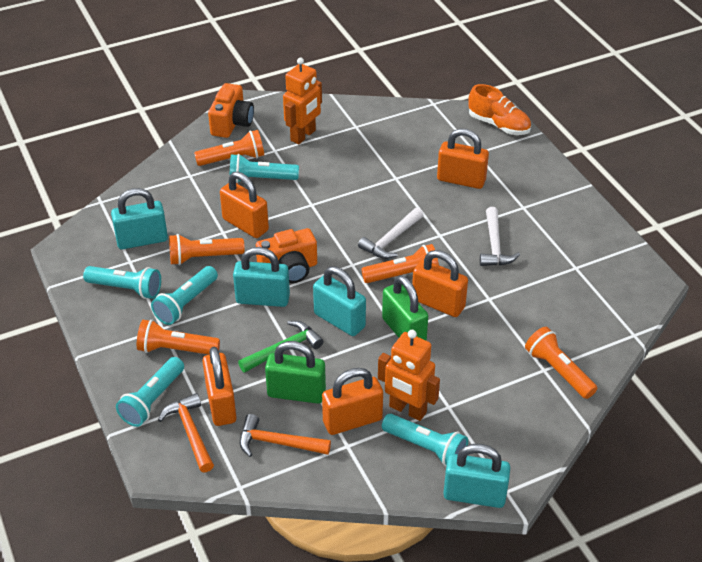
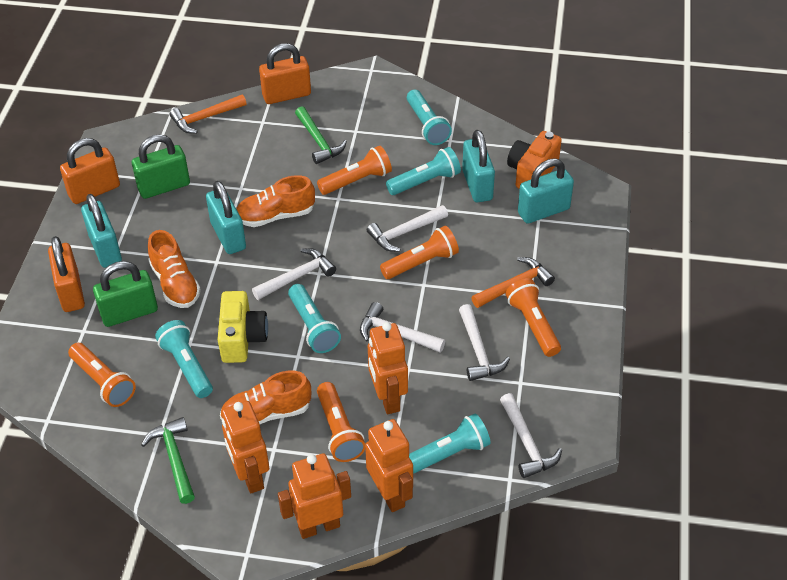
green hammer: [238,321,324,373] = 1 -> [141,417,195,504] [295,106,347,164] = 2
orange camera: [208,83,254,138] [256,228,317,283] = 2 -> [507,131,562,189] = 1
orange padlock: [202,346,237,426] [220,172,269,238] [322,368,383,435] [412,250,468,317] [437,129,489,189] = 5 -> [48,236,85,312] [60,138,120,204] [259,43,311,104] = 3
orange robot: [283,57,322,144] [378,330,440,421] = 2 -> [222,401,269,493] [278,453,351,539] [365,419,413,512] [368,322,408,414] = 4
orange shoe: [468,84,531,135] = 1 -> [148,230,201,308] [220,371,311,424] [236,175,315,227] = 3
white hammer: [358,208,423,259] [480,207,520,266] = 2 -> [252,248,336,300] [360,302,445,353] [367,205,448,252] [459,304,510,381] [500,393,562,478] = 5
yellow camera: none = 0 -> [217,291,268,363] = 1

